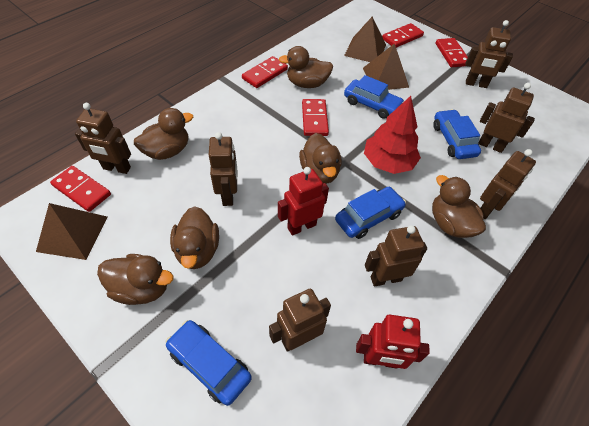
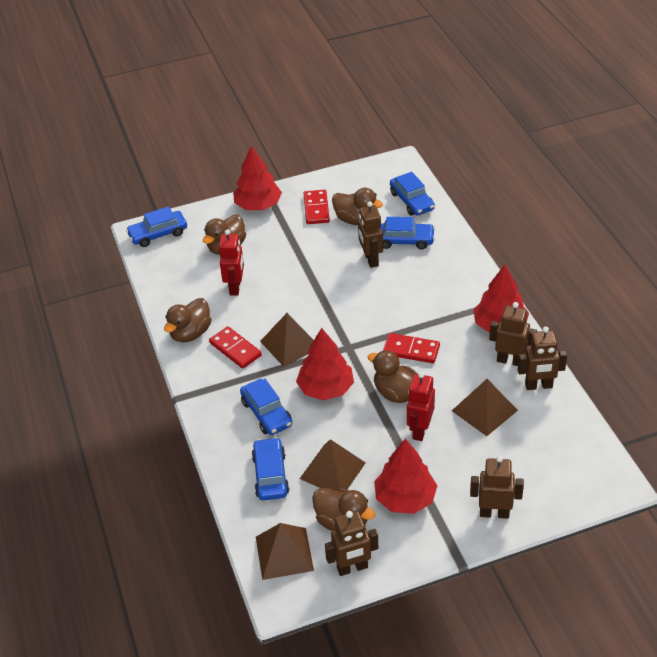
blue car: [166,320,252,406] [335,187,406,239] [344,75,404,119] [433,109,481,159] = 4 -> [126,207,187,247] [240,379,292,435] [252,437,289,501] [381,217,435,250] [390,172,435,216] = 5
brown duck: [97,254,173,305] [134,108,193,160] [170,206,219,269] [279,46,333,88] [299,133,342,184] [432,175,486,238] = 6 -> [164,298,211,342] [203,214,246,255] [312,488,375,531] [332,188,383,225] [368,350,418,403] = 5
brown pyramid: [36,203,108,260] [344,17,386,62] [363,43,409,90] = 3 -> [256,523,314,580] [260,313,314,367] [300,439,365,490] [452,379,518,436] = 4
brown robot: [75,103,131,174] [209,132,237,206] [269,289,331,352] [365,225,427,287] [465,20,513,88] [478,83,535,153] [480,149,536,219] = 7 -> [325,511,378,576] [358,201,383,268] [470,455,524,519] [489,302,537,366] [518,326,567,390] = 5
red domino: [50,166,111,212] [242,56,288,88] [302,99,329,136] [382,23,424,48] [436,38,468,67] = 5 -> [209,326,262,369] [304,190,330,224] [383,333,440,363] = 3
red tree: [364,96,421,174] = 1 -> [233,146,282,210] [296,328,354,400] [374,438,437,514] [473,265,529,333] = 4

